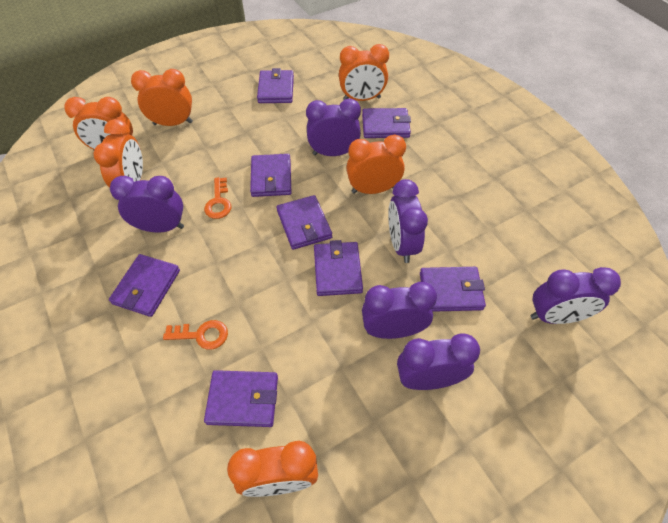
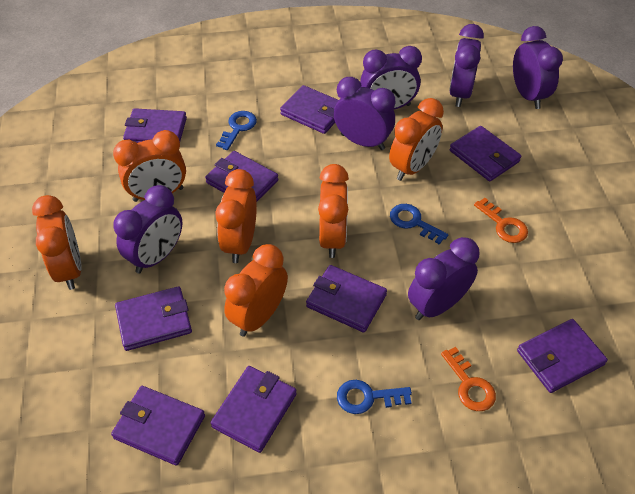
blue key: none = 0 -> [216,111,257,150] [337,380,412,414] [390,204,448,245] = 3
purple wallet: [109,254,180,317] [204,370,278,427] [250,154,292,197] [257,68,294,103] [277,195,332,250] [314,240,363,296] [362,108,411,138] [420,267,486,312] = 8 -> [111,386,205,466] [115,286,192,351] [123,108,187,143] [205,151,278,202] [210,366,297,453] [280,85,339,134] [306,265,387,332] [450,126,521,182] [517,319,608,393] = 9

